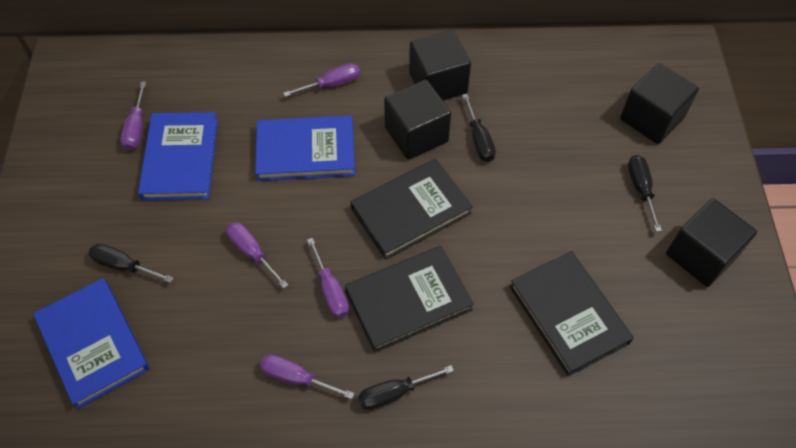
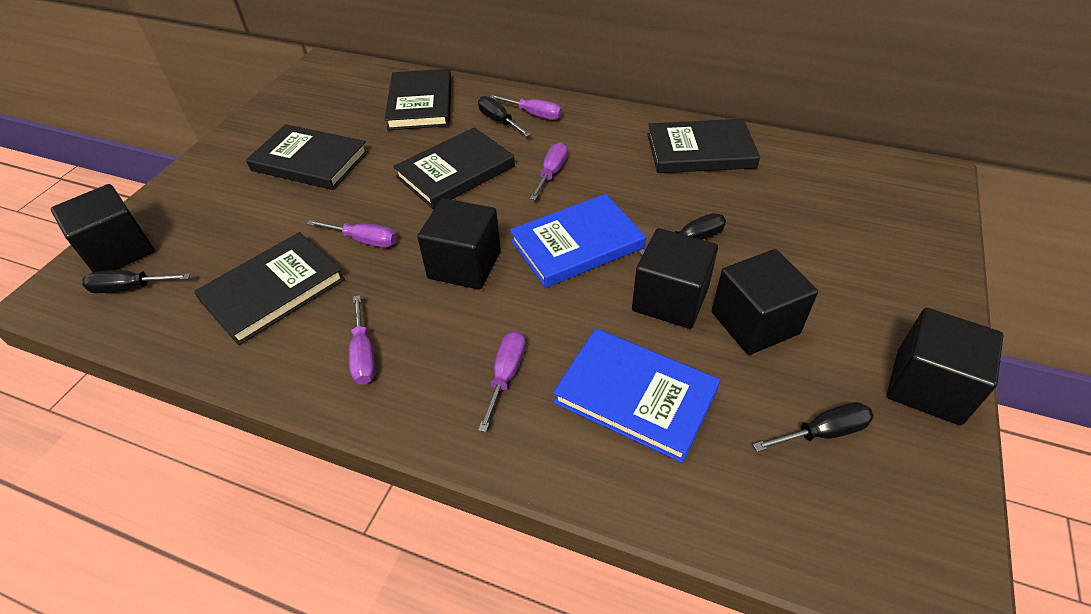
black book: [345,246,474,352] [351,158,473,260] [509,251,634,376] = 3 -> [194,232,345,345] [246,124,368,190] [385,69,451,130] [393,127,515,209] [647,119,760,173] = 5
black cube: [384,80,451,160] [409,30,471,100] [620,63,699,144] [666,198,757,287] = 4 -> [51,184,155,272] [417,198,501,290] [632,228,718,329] [712,249,818,355] [887,308,1004,425] = 5
blue book: [33,278,149,409] [138,112,218,200] [255,115,355,181] = 3 -> [510,194,646,288] [553,328,720,463] = 2

